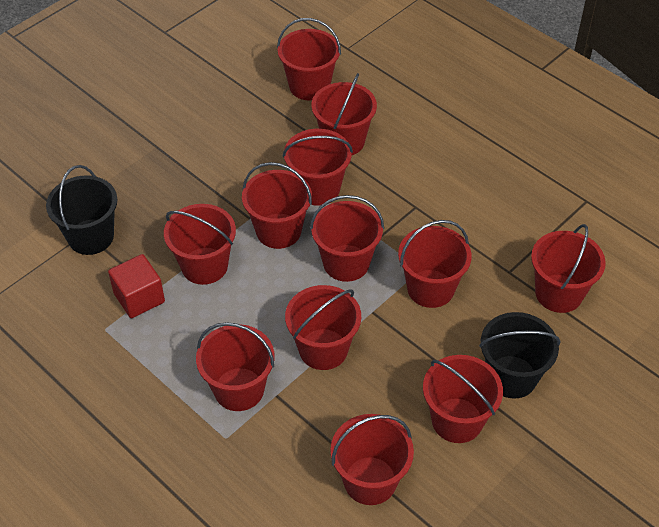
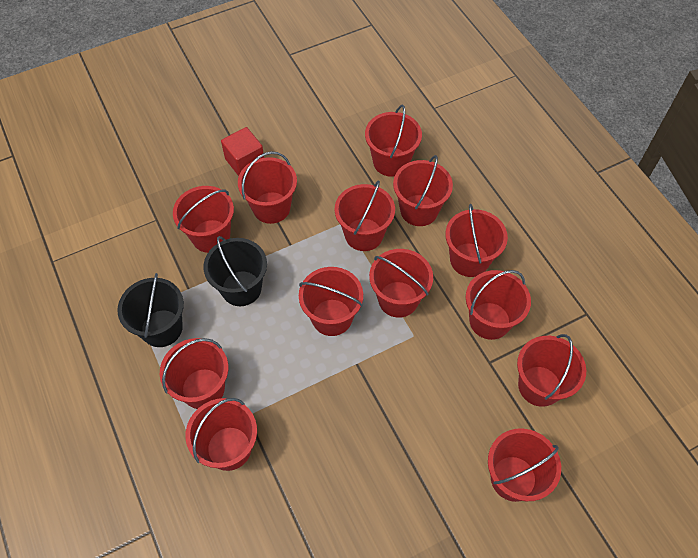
red bucket: [164,204,236,285] [196,322,274,411] [242,162,312,249] [277,18,341,100] [283,129,353,206] [285,285,361,370] [310,195,384,282] [311,73,377,155] [330,414,414,505] [398,220,472,308] [423,355,503,443] [531,224,606,313] = 12 -> [160,338,228,409] [173,186,234,253] [185,398,257,471] [238,151,297,224] [299,267,363,336] [335,181,395,251] [365,105,422,177] [369,249,433,318] [393,155,453,226] [445,204,508,277] [466,270,531,340] [488,428,561,502] [517,334,586,407] = 13

